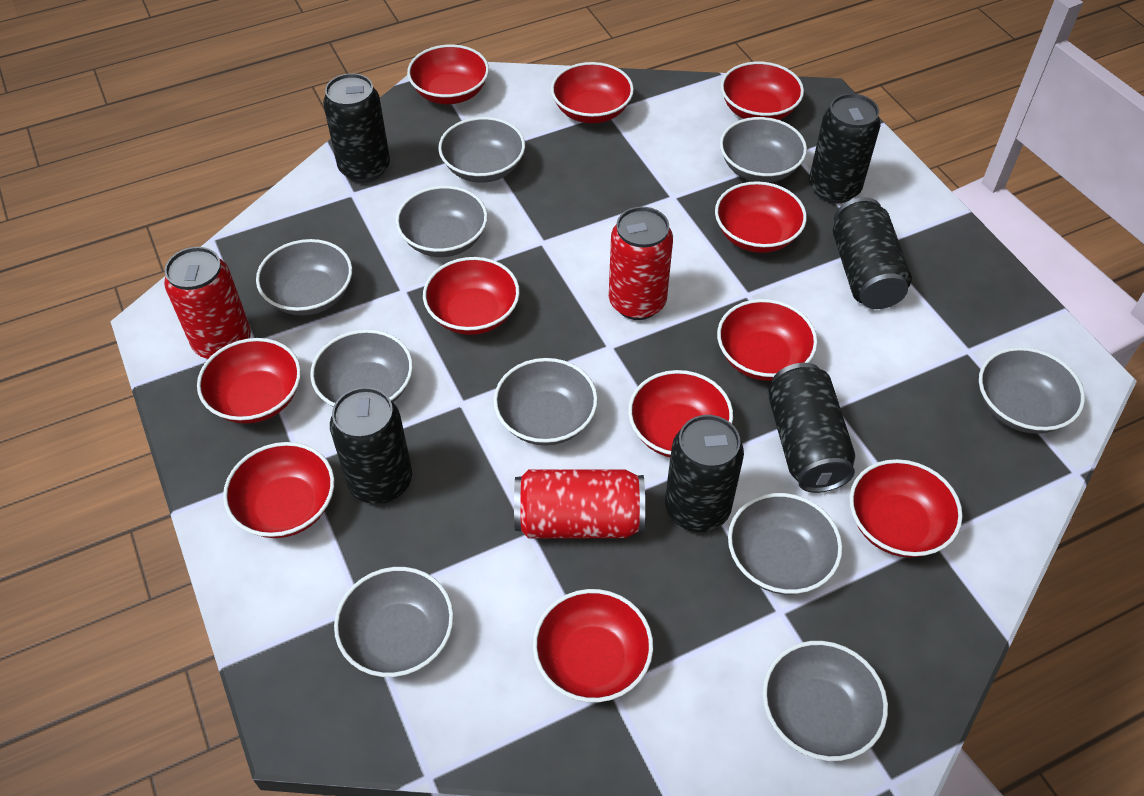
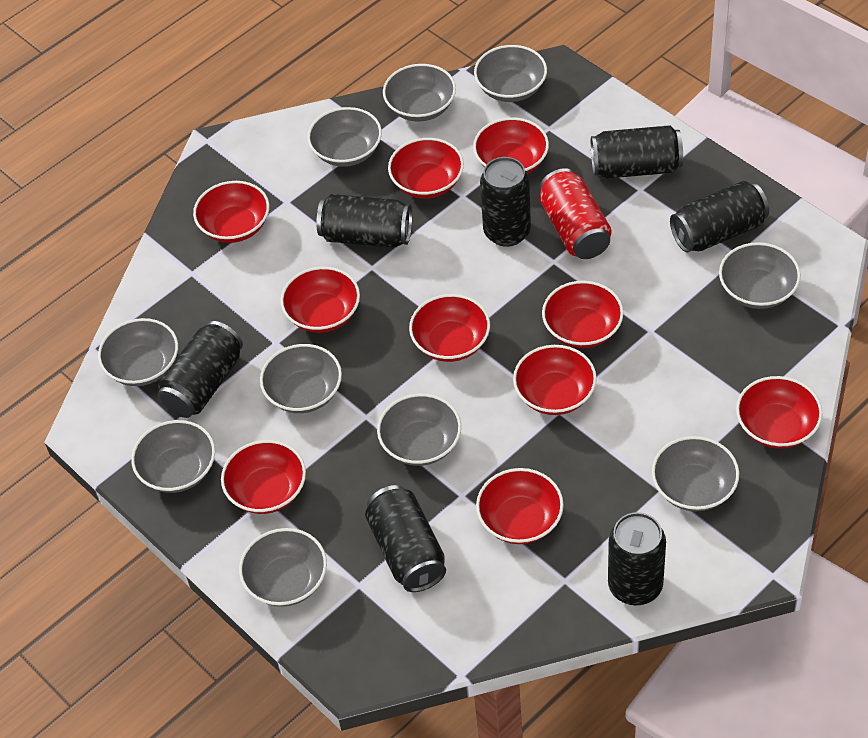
black can: [323,73,390,183] [330,387,412,504] [665,415,744,532] [768,363,855,493] [809,93,881,204] [833,197,912,309] = 6 -> [158,321,243,418] [316,194,412,247] [365,485,446,592] [480,157,531,247] [591,125,683,179] [608,512,666,606] [670,181,769,252] = 7
red bowl: [197,338,301,423] [223,442,334,538] [407,44,489,104] [423,257,520,335] [533,589,653,702] [551,62,634,123] [628,370,733,457] [715,181,807,253] [717,299,817,381] [721,62,804,120] [849,459,963,558] = 11 -> [193,181,269,243] [221,440,306,514] [280,267,360,333] [388,138,464,199] [409,294,490,362] [473,118,549,174] [476,468,564,544] [513,345,597,415] [542,281,624,348] [736,376,823,449] = 10
red can: [164,247,251,359] [514,469,645,538] [609,207,673,320] = 3 -> [539,168,612,259] = 1

